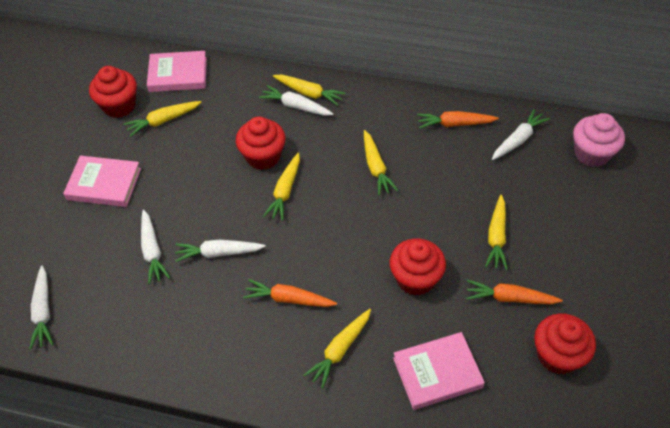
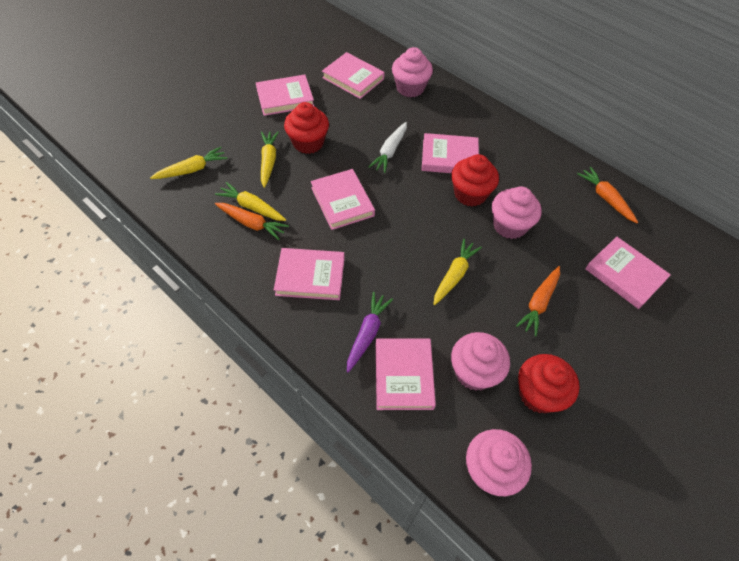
pink book: [63,156,141,207] [147,51,207,92] [393,332,485,410] = 3 -> [256,75,314,116] [274,248,345,300] [311,169,375,230] [322,52,385,99] [376,338,436,410] [422,133,479,173] [585,237,671,309] = 7
pink cupcake: [573,113,625,167] = 1 -> [392,47,433,98] [451,332,510,391] [466,429,532,496] [492,187,542,239] = 4
purple carrot: none = 0 -> [347,292,393,373] = 1
red cupcake: [89,66,137,118] [236,117,286,170] [390,238,446,296] [534,313,596,374] = 4 -> [284,102,329,154] [451,154,499,206] [518,354,580,413] = 3
white carrot: [29,266,53,350] [141,209,170,284] [175,240,266,262] [259,85,333,116] [492,109,550,160] = 5 -> [369,122,407,173] = 1
yellow carrot: [124,101,202,137] [263,153,300,221] [273,75,346,106] [304,309,371,388] [364,130,398,196] [485,195,508,270] = 6 -> [150,147,227,179] [215,182,286,221] [261,132,279,188] [433,239,482,305] = 4

